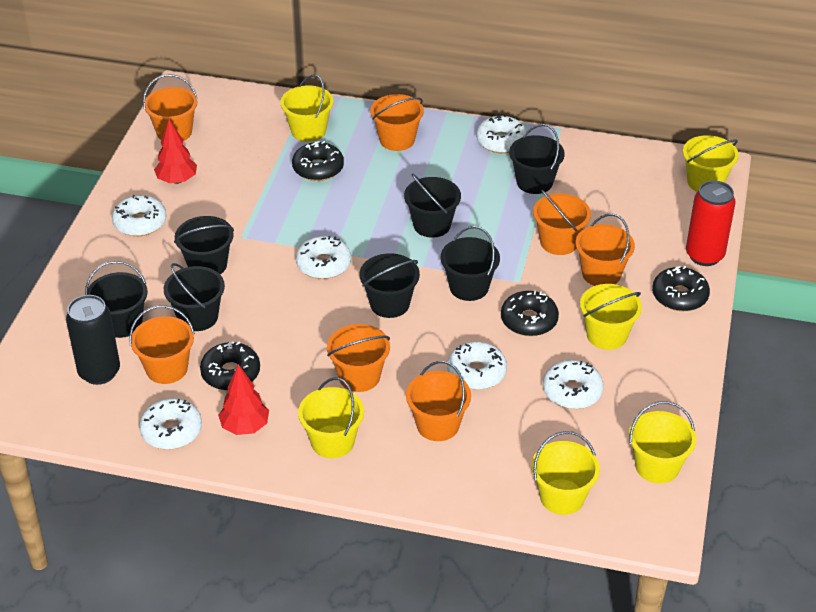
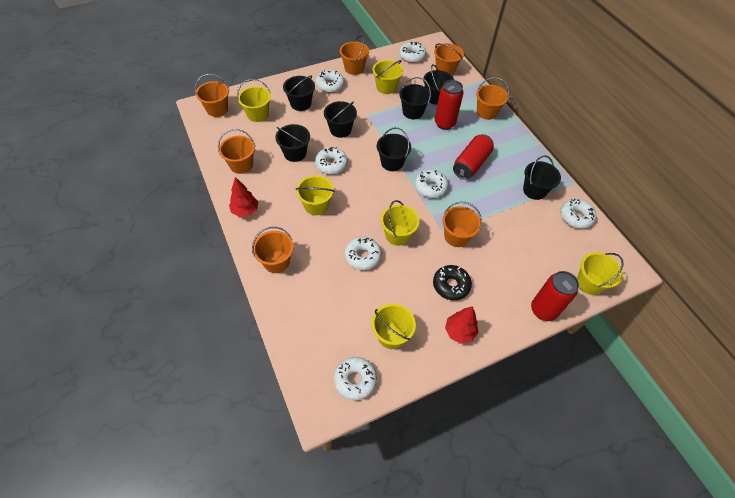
black can: [66,295,120,385] = 1 -> none = 0
black donut: [200,342,260,390] [292,141,344,181] [501,291,559,336] [652,266,710,311] = 4 -> [433,265,472,300] = 1
red can: [686,181,736,266] = 1 -> [435,80,464,130] [453,134,494,180] [531,271,579,321] = 3
white donut: [112,195,166,236] [139,398,202,450] [296,236,351,279] [447,342,507,390] [476,114,527,153] [543,360,604,409] = 6 -> [315,147,348,174] [316,70,344,93] [334,357,377,400] [344,237,382,270] [399,42,426,63] [415,170,448,198] [560,199,596,229] = 7

